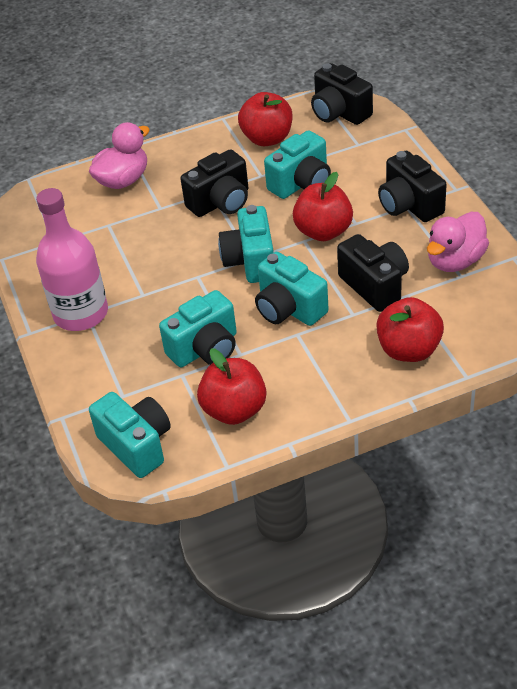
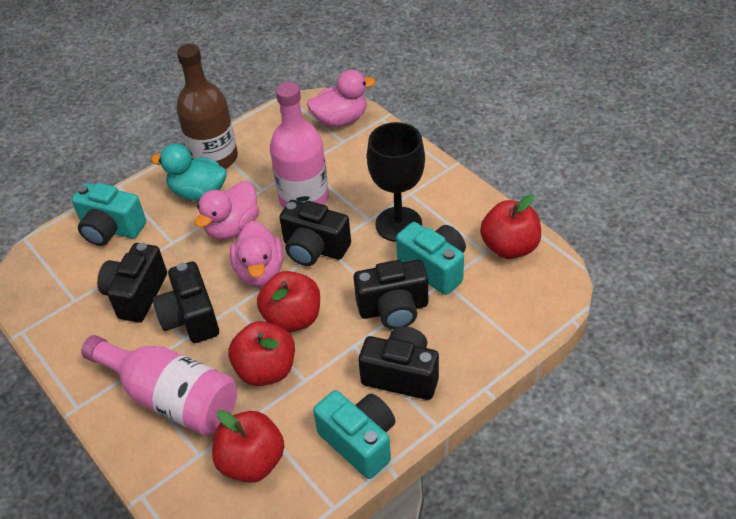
black camera: [181,149,248,217] [311,63,373,125] [337,234,409,312] [378,151,447,222] = 4 -> [97,243,167,322] [153,261,219,343] [279,200,351,266] [354,260,428,329] [358,326,439,400] = 5
black goblet: none = 0 -> [367,122,425,242] = 1
brown bottle: none = 0 -> [176,44,238,169] = 1
pink bottle: [36,188,108,331] = 1 -> [81,335,237,435] [270,82,329,208] = 2
pink duck: [89,122,150,189] [427,212,489,272] = 2 -> [195,181,259,240] [230,221,284,286] [307,70,376,127] = 3
turquoise camera: [89,392,171,478] [159,290,237,367] [218,205,274,283] [255,252,328,326] [264,130,331,199] = 5 -> [72,183,146,246] [313,390,395,479] [396,222,466,295] = 3
turquoise duck: none = 0 -> [151,144,227,201] = 1

